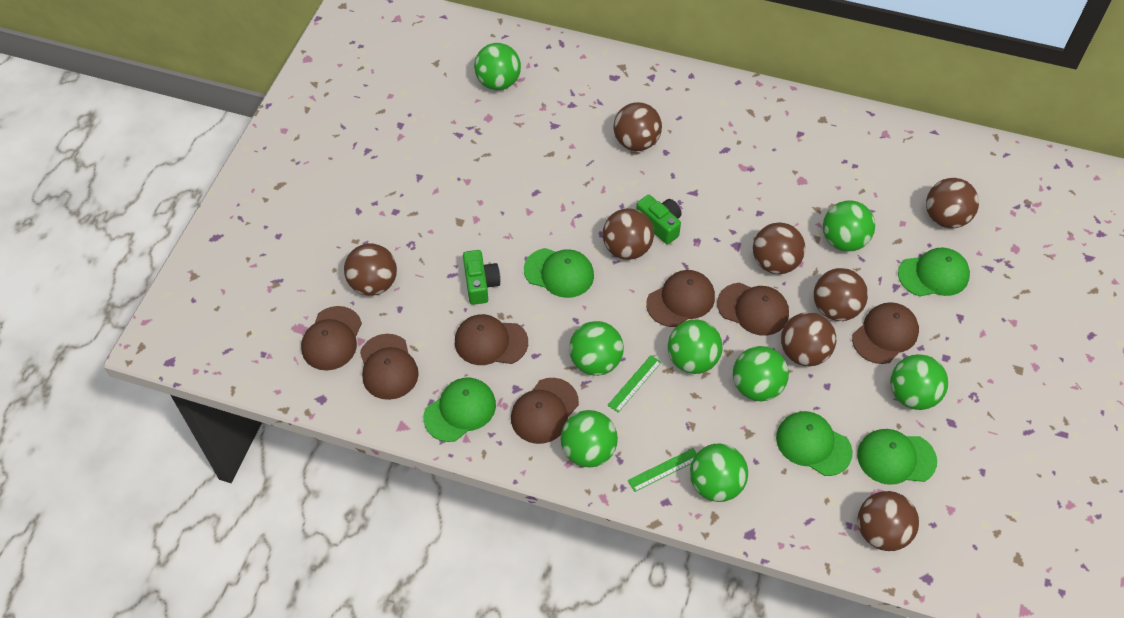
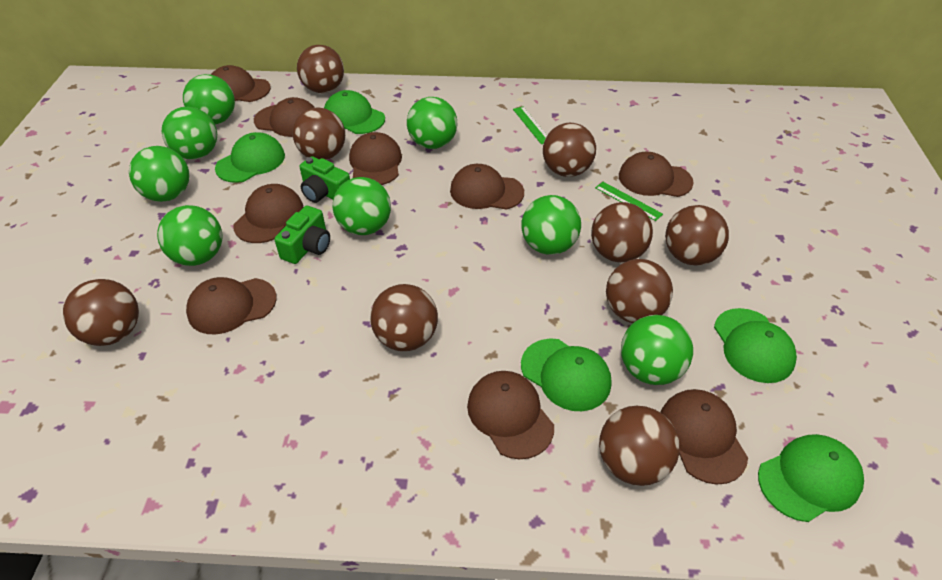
brown ball: [344,243,397,296] [603,208,654,260] [613,102,662,151] [753,222,805,274] [781,312,836,366] [814,268,868,321] [858,491,919,551] [926,178,979,228] = 8 -> [63,279,139,346] [292,107,345,160] [297,45,344,93] [370,284,438,351] [543,123,596,177] [591,202,653,262] [599,406,680,486] [606,259,673,323] [665,205,729,266] = 9
brown cap: [301,306,362,370] [360,334,419,400] [455,314,528,365] [511,378,579,444] [646,270,715,327] [717,283,789,336] [852,302,919,364] = 7 -> [186,277,277,334] [211,65,271,102] [233,184,303,243] [254,97,315,137] [349,132,402,185] [450,164,524,210] [467,371,554,460] [619,152,693,197] [660,389,748,485] = 9

